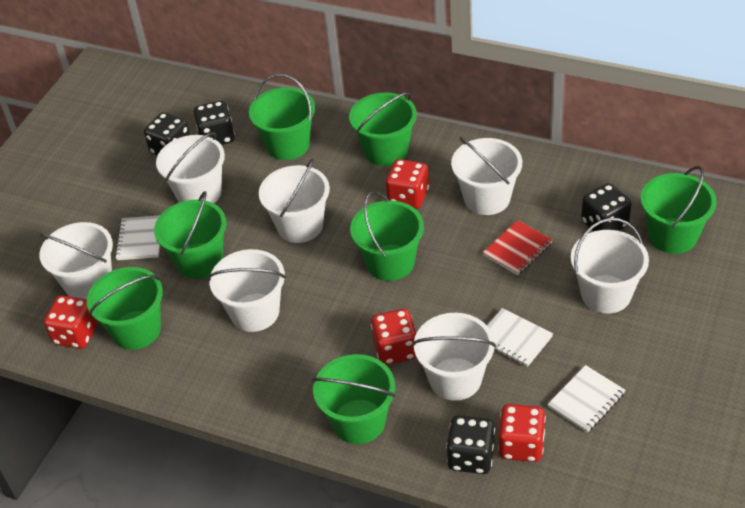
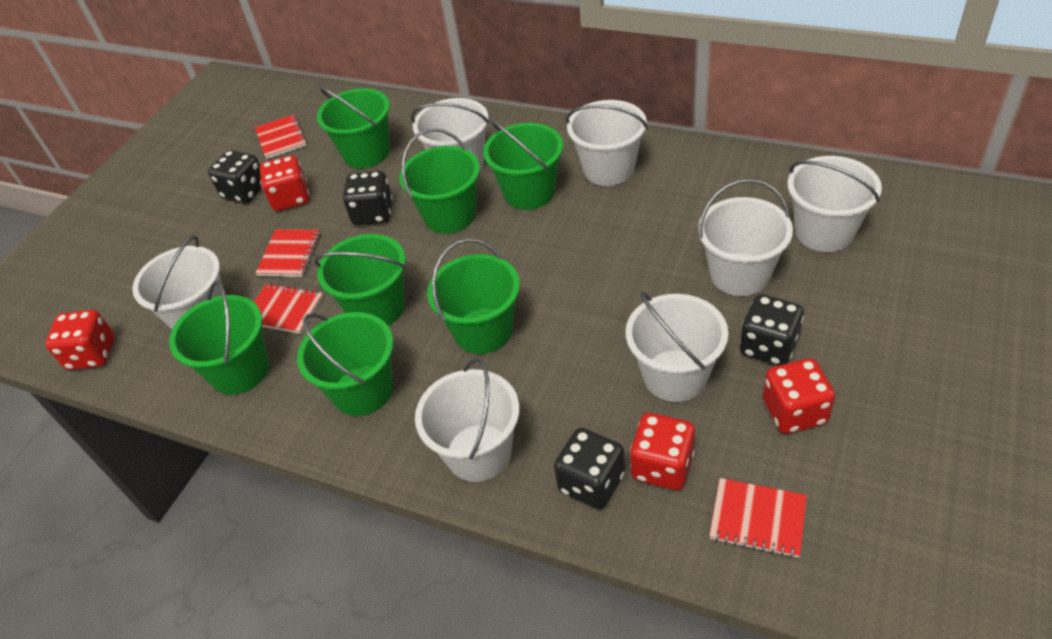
red notebook: [483,220,552,275] = 1 -> [254,283,324,334] [255,114,307,159] [255,229,320,277] [709,478,807,558] = 4
white notebook: [115,215,160,260] [487,308,553,367] [548,365,625,433] = 3 -> none = 0

